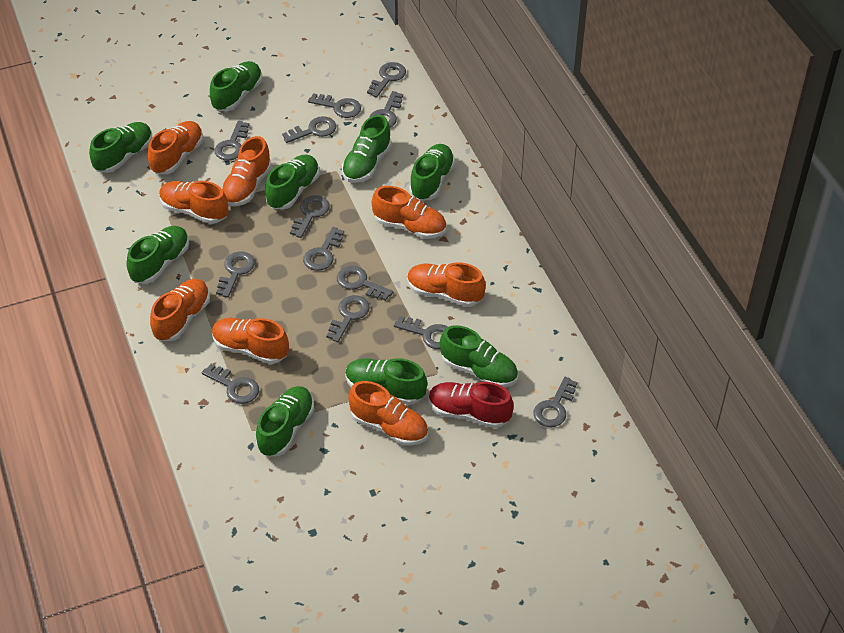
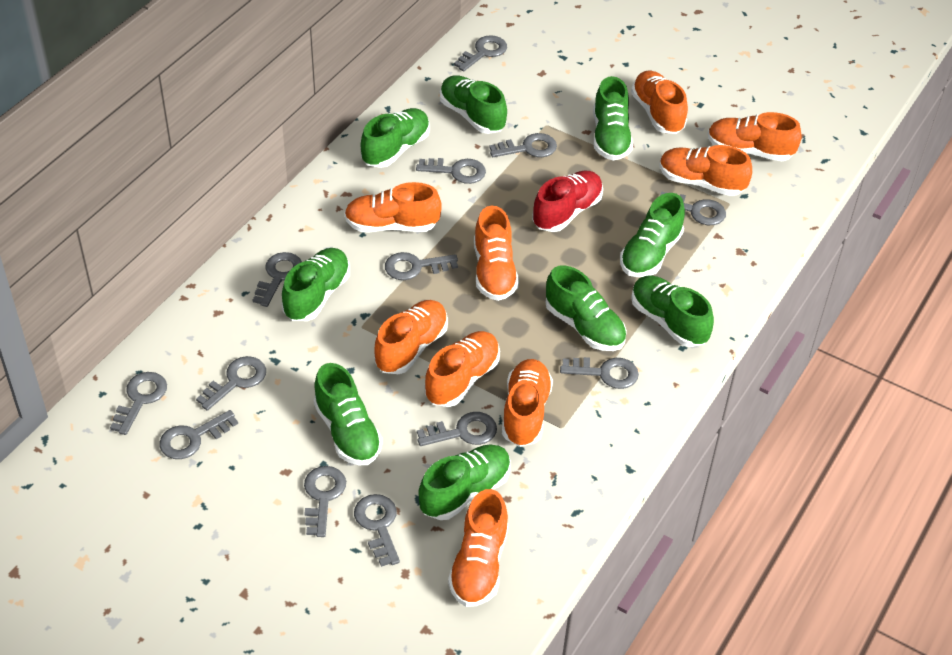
orange shoe: [148,121,203,174] [150,279,210,341] [159,181,228,224] [212,318,289,364] [221,136,272,206] [348,381,428,446] [372,186,446,239] [407,262,486,307] = 8 -> [344,182,442,232] [374,300,448,374] [425,331,500,407] [448,489,509,607] [474,206,519,301] [502,359,553,447] [631,71,688,134] [660,145,752,196] [708,112,802,161] = 9

